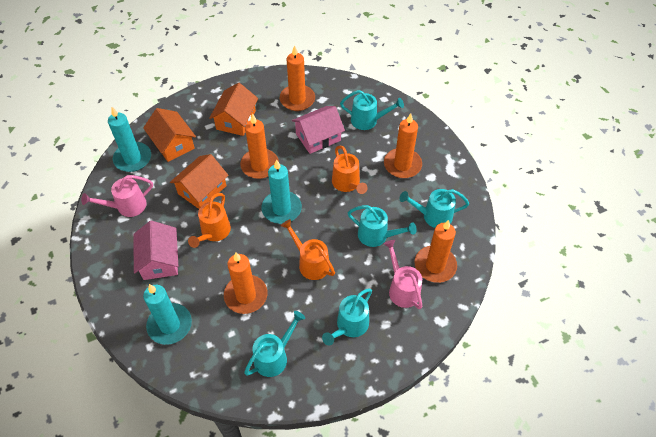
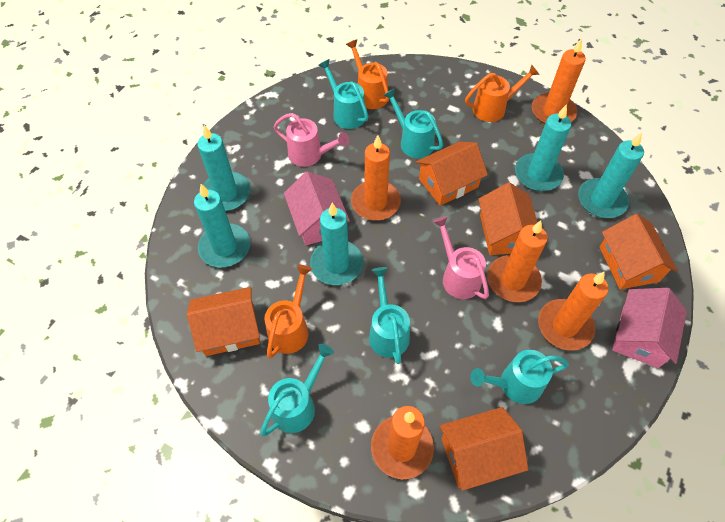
orange house: [143,108,196,162] [170,154,228,209] [209,83,258,136] = 3 -> [187,287,260,356] [416,142,488,206] [439,407,529,491] [479,182,538,255] [599,214,678,290] = 5
turquoise candle: [108,107,151,172] [143,284,192,345] [262,159,302,224] = 3 -> [194,184,250,267] [197,125,250,211] [310,203,363,285] [515,104,571,191] [578,132,644,218] = 5

